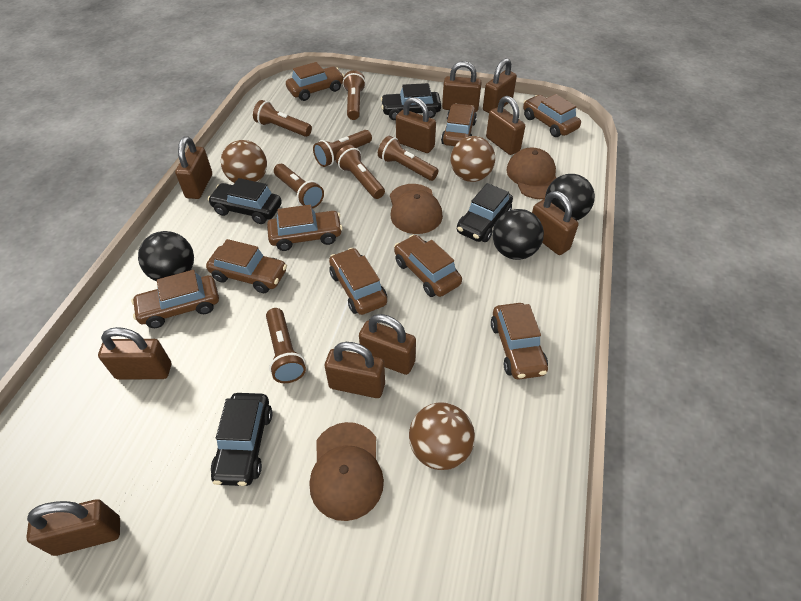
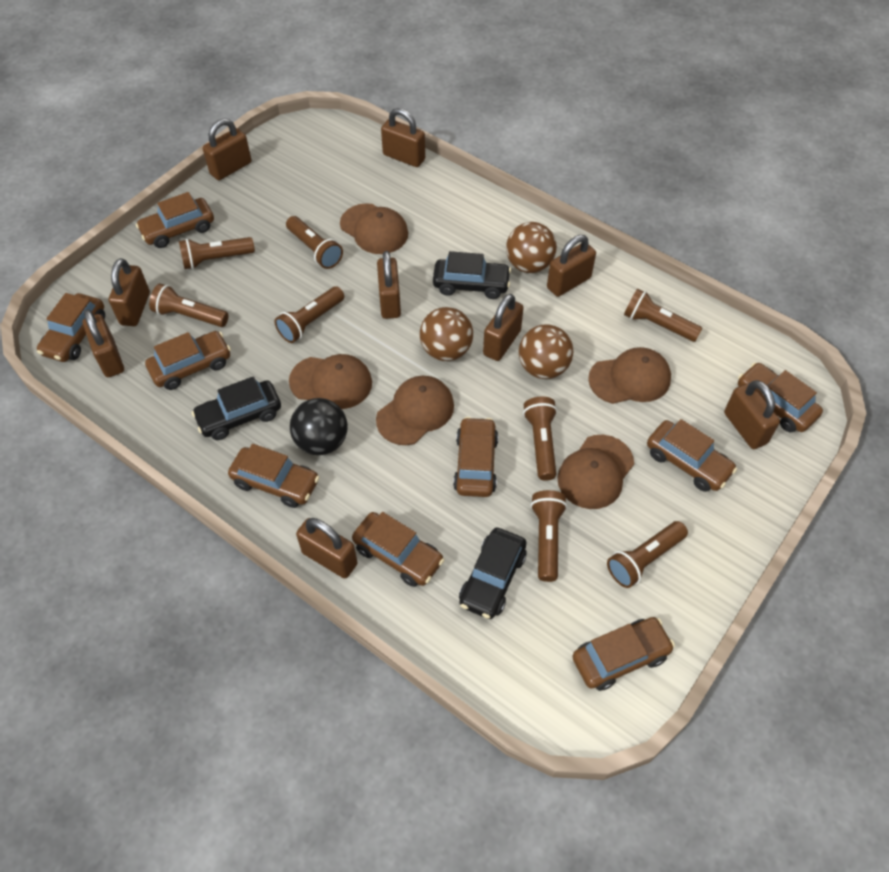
black ball: [138,231,194,281] [493,209,544,260] [545,174,595,221] = 3 -> [290,398,348,455] = 1
black car: [208,178,282,224] [211,393,272,486] [381,83,441,120] [457,183,513,242] = 4 -> [192,376,281,440] [433,251,511,299] [459,528,527,619] = 3
brown cap: [310,422,384,521] [390,184,443,234] [506,148,556,199] = 3 -> [289,354,372,409] [340,203,408,254] [376,376,454,445] [557,435,634,509] [588,347,671,404] = 5
brown flashlight: [253,100,312,137] [266,308,306,383] [274,164,324,208] [313,130,372,167] [335,145,385,199] [343,70,366,120] [378,136,438,181] = 7 -> [149,284,228,327] [179,237,255,269] [274,286,344,343] [286,216,343,269] [523,397,557,481] [531,490,567,582] [607,521,688,588] [624,289,702,342] = 8
brown padlock: [26,499,120,556] [98,327,171,380] [175,136,212,199] [325,342,385,398] [359,314,416,375] [396,97,436,153] [442,61,482,112] [483,58,517,113] [486,96,525,155] [532,191,578,255] = 10 -> [82,309,124,377] [109,258,150,326] [203,118,251,180] [296,518,357,578] [377,251,401,319] [381,108,425,167] [483,294,524,361] [547,235,596,297] [724,380,780,449] = 9

